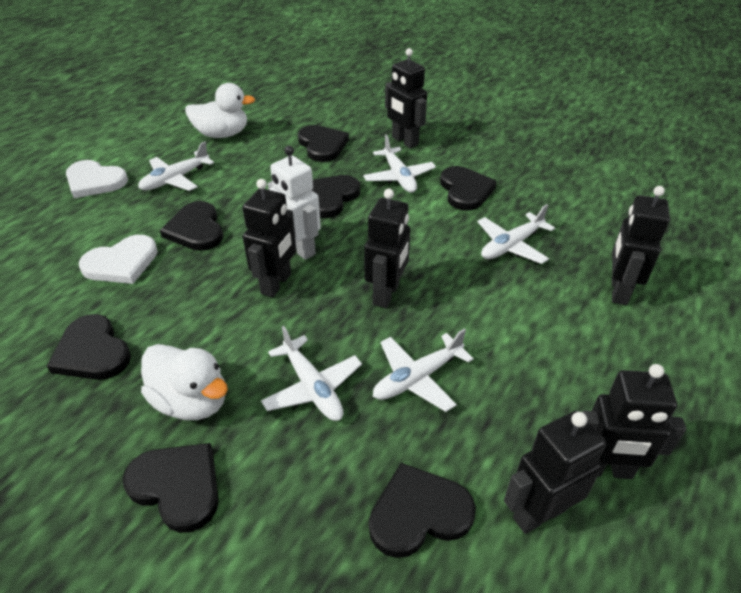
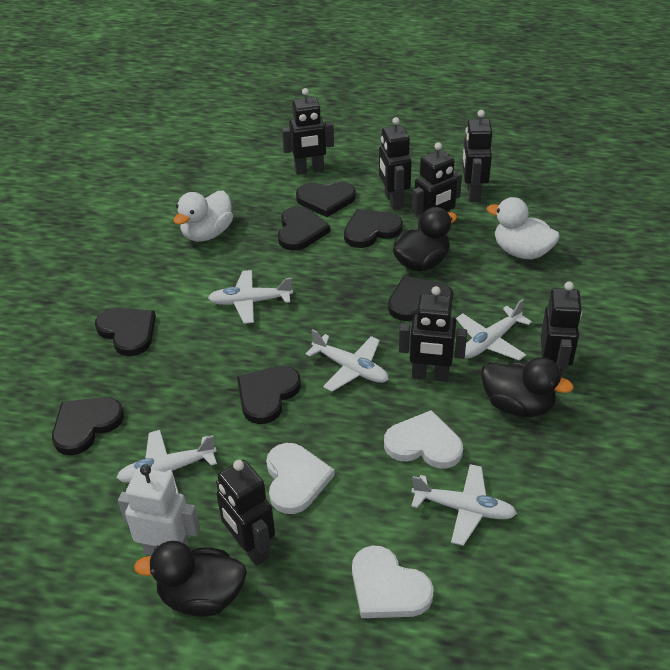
black duck: none = 0 -> [134,541,247,617] [393,207,457,272] [481,357,574,417] = 3
black robot: [243,179,296,298] [364,189,410,308] [385,48,427,148] [504,411,606,534] [582,364,686,479] [612,186,670,305] = 6 -> [216,460,275,566] [282,88,334,175] [379,117,412,210] [399,286,467,382] [412,142,462,229] [462,110,492,202] [541,281,582,378] = 7
white heart: [66,160,128,198] [79,235,158,284] = 2 -> [266,443,335,514] [352,546,434,618] [384,410,463,469] = 3

